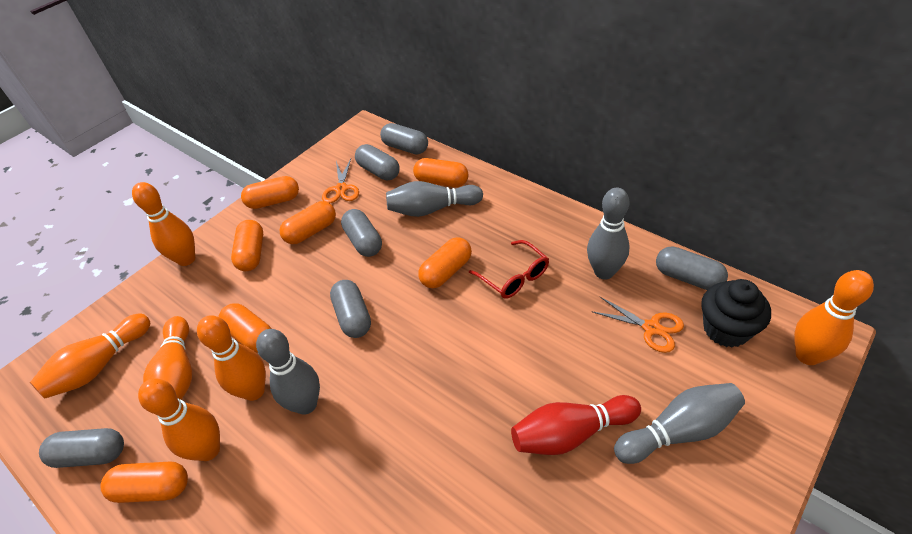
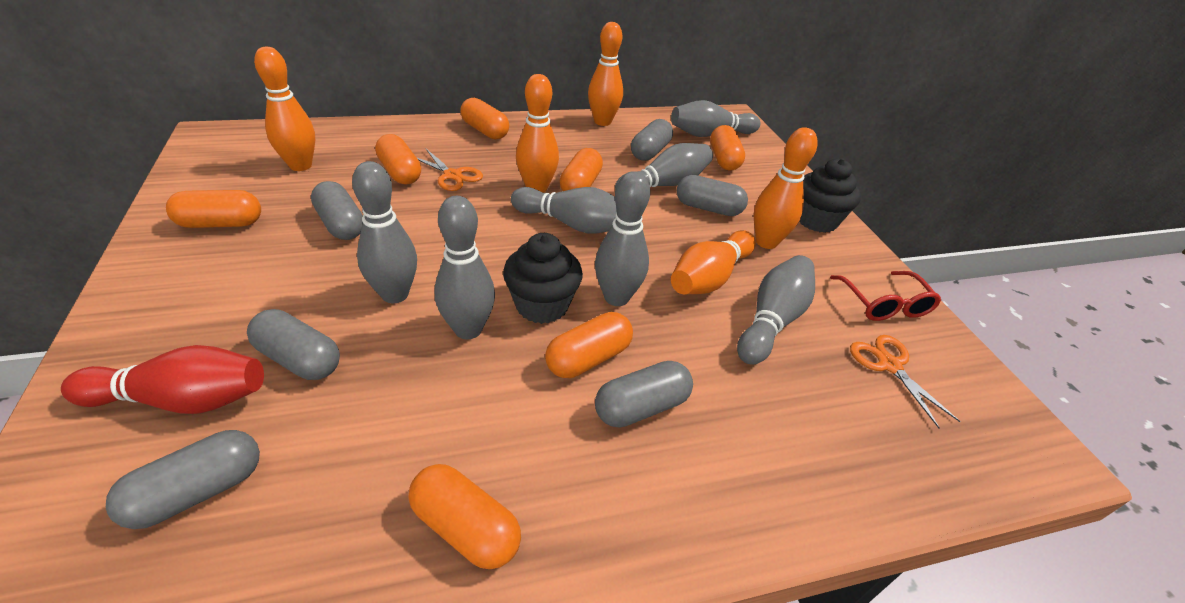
black cupcake: [701,279,771,348] = 1 -> [503,233,583,324] [799,158,861,233] = 2
grey bowling pin: [256,329,320,415] [386,181,483,217] [587,188,630,280] [614,383,745,464] = 4 -> [352,161,417,303] [435,196,495,339] [511,187,617,234] [595,171,650,306] [615,143,713,189] [671,100,761,137] [737,255,815,365] = 7
orange bowling pin: [30,314,150,399] [132,182,195,266] [138,379,220,461] [143,316,192,400] [197,315,266,401] [794,270,874,365] = 6 -> [254,47,315,171] [516,74,559,193] [588,22,623,126] [671,230,756,294] [754,127,818,249] = 5

